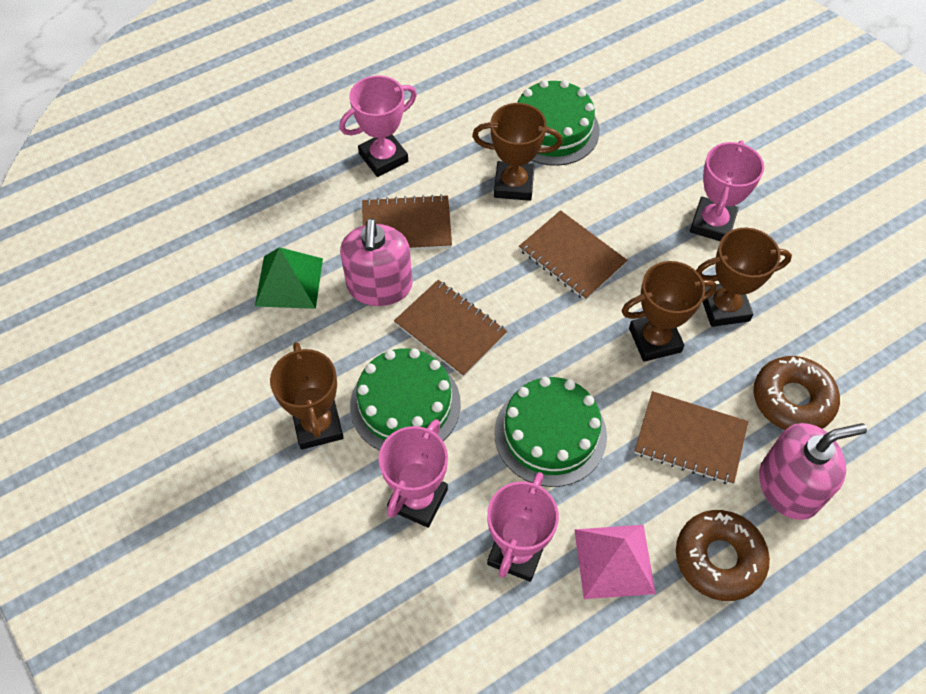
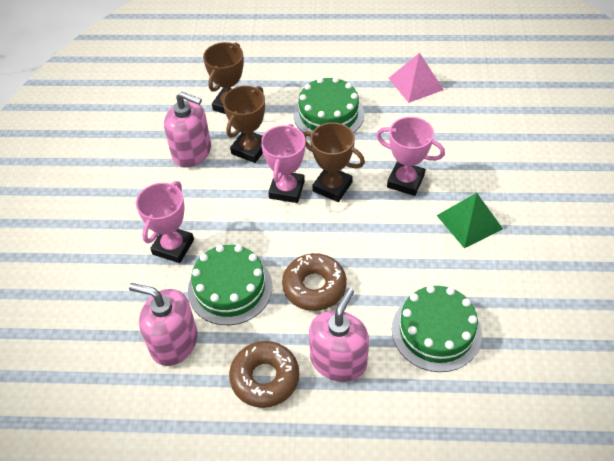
brown notebook: [362,194,452,250] [394,280,507,377] [519,210,628,301] [634,391,748,485] = 4 -> none = 0
brown trophy: [270,342,344,450] [472,103,563,201] [622,261,717,362] [696,228,792,327] = 4 -> [203,42,244,114] [223,86,265,163] [303,122,365,202] = 3
pink soap dispenser: [340,218,413,306] [759,423,867,520] = 2 -> [129,283,198,366] [164,92,211,168] [309,288,369,382] = 3
pink trophy: [339,76,417,177] [379,419,448,528] [487,472,559,582] [690,141,764,241] = 4 -> [136,181,194,263] [261,124,305,203] [376,117,445,196] = 3

